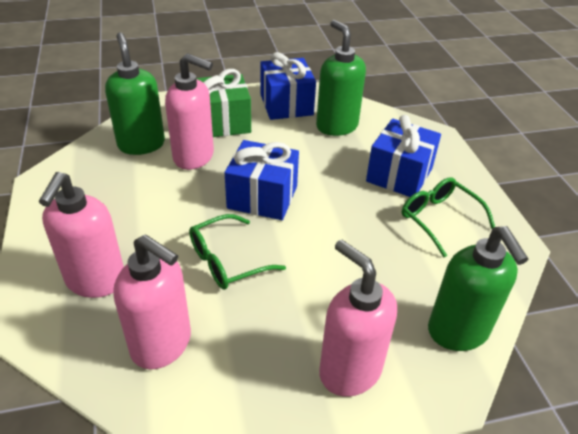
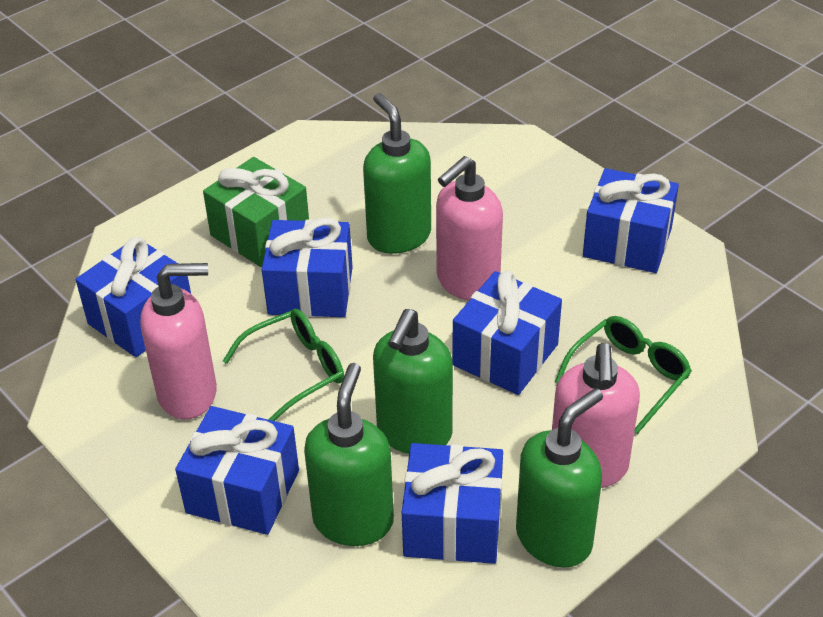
blue gift: [225,140,299,220] [260,52,316,120] [366,115,441,197] = 3 -> [76,237,191,357] [175,406,299,535] [262,218,353,317] [402,443,503,564] [452,271,562,395] [583,168,679,273] = 6
green soap dispenser: [105,32,165,155] [316,20,366,136] [428,226,528,351] = 3 -> [304,363,394,546] [363,93,431,254] [373,309,453,454] [516,388,603,568] = 4
pink soap dispenser: [39,172,124,298] [113,234,191,370] [165,53,214,170] [319,240,397,397] = 4 -> [140,263,217,419] [436,156,503,301] [552,343,640,488] = 3

